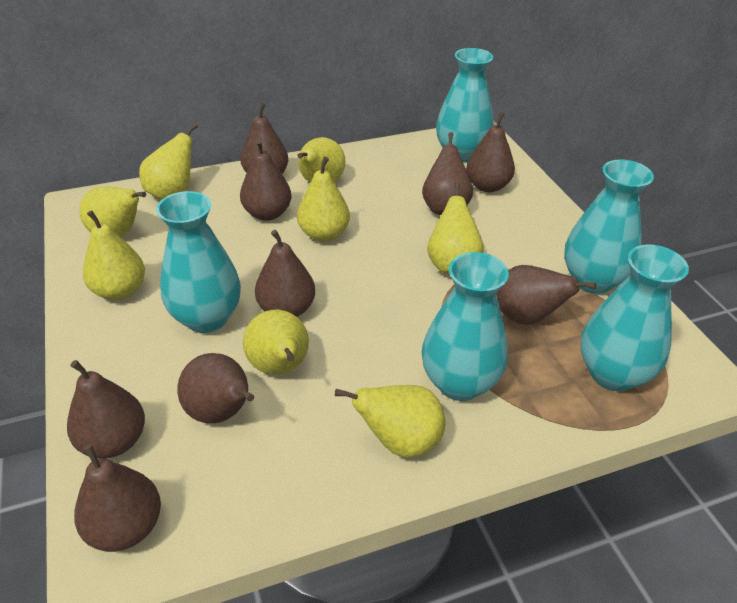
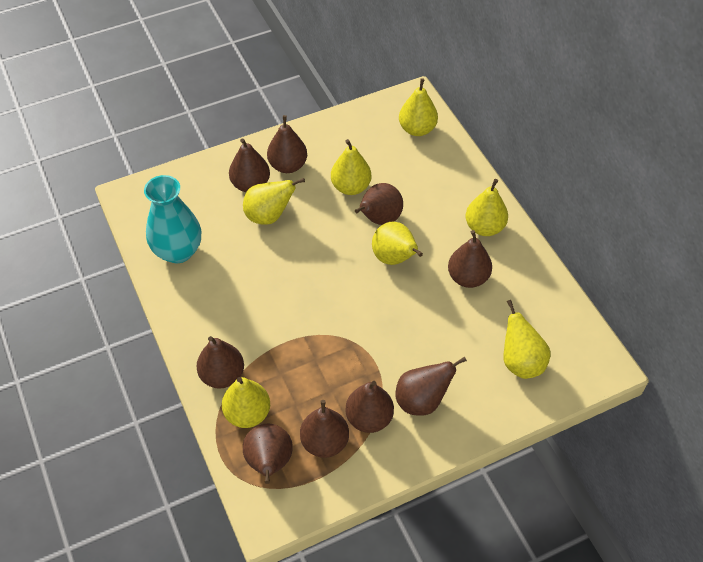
turquoise vase: [156,191,241,333] [422,252,509,401] [436,48,494,162] [564,160,654,294] [580,244,689,391] = 5 -> [144,175,201,263] = 1
yellow pear: [79,186,146,237] [83,210,145,300] [139,123,198,200] [243,310,309,375] [297,157,350,242] [298,137,345,183] [335,385,445,458] [427,182,484,274] = 8 -> [222,377,270,428] [243,178,305,225] [331,139,371,195] [372,222,423,265] [399,78,438,136] [466,179,508,236] [504,300,551,379] = 7

